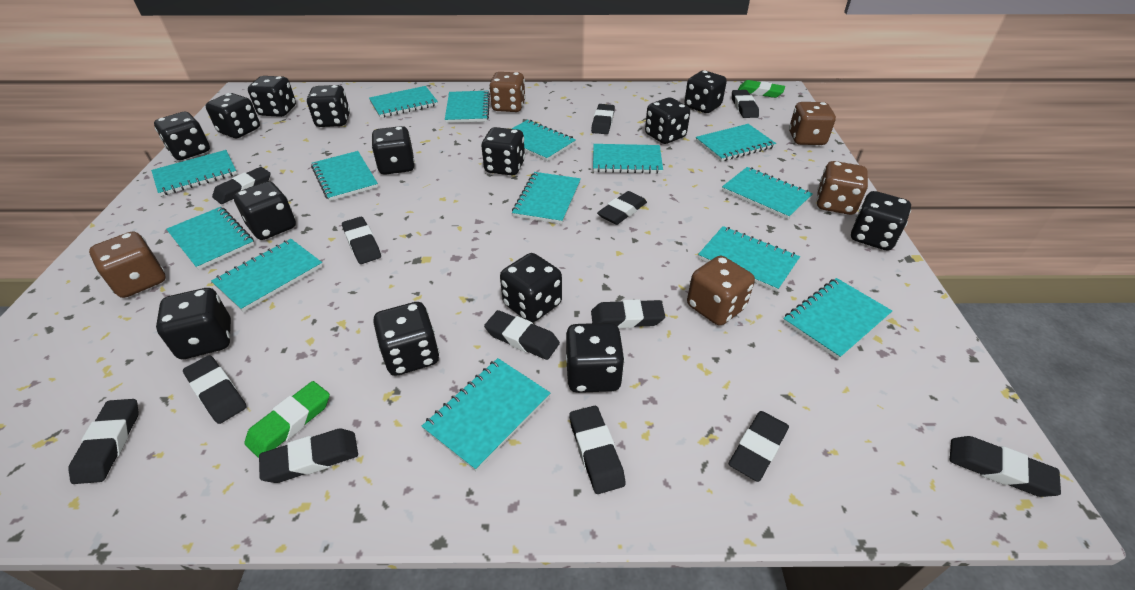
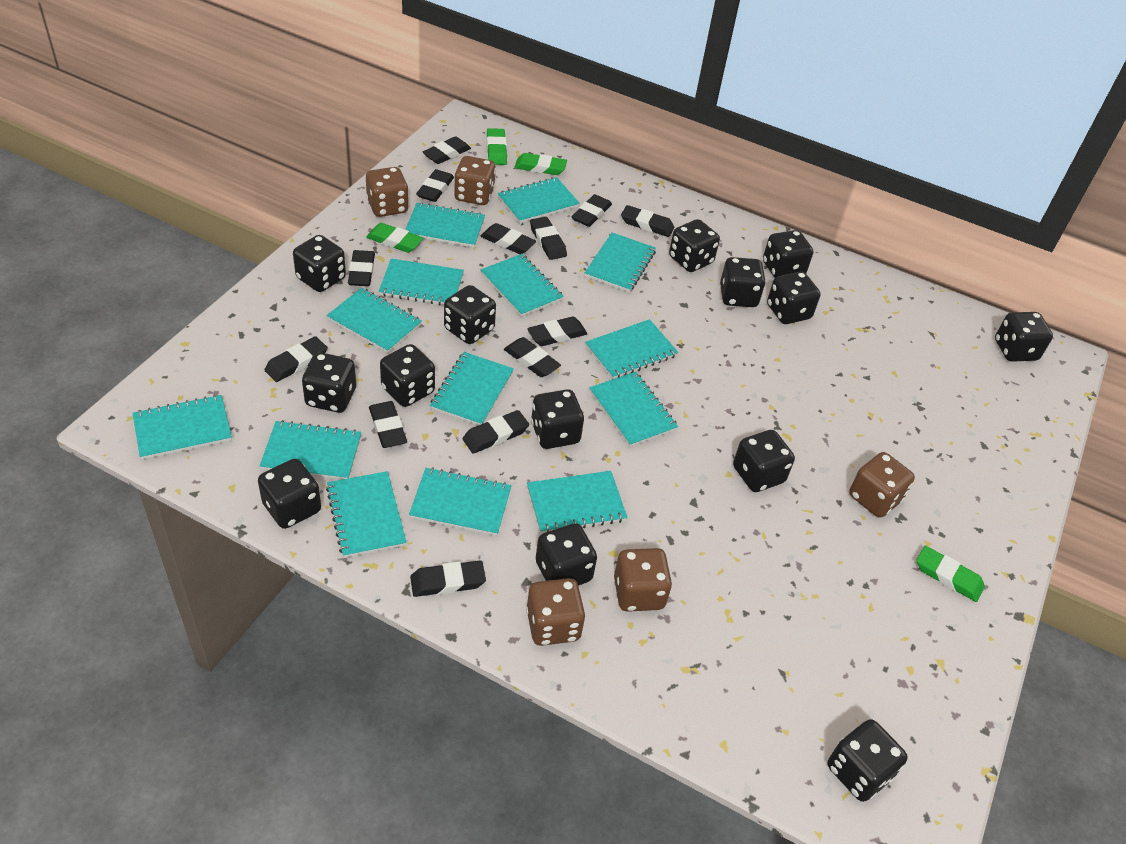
green eraser: [244,381,330,458] [738,80,785,98] = 2 -> [366,223,423,253] [487,128,507,165] [514,153,567,175] [916,546,985,602] = 4

